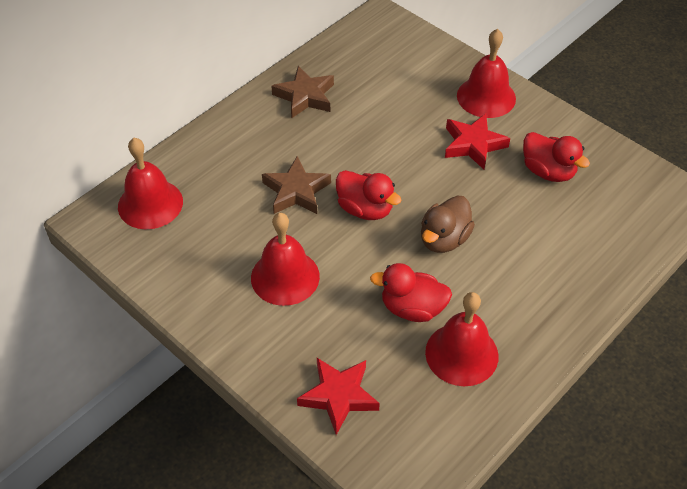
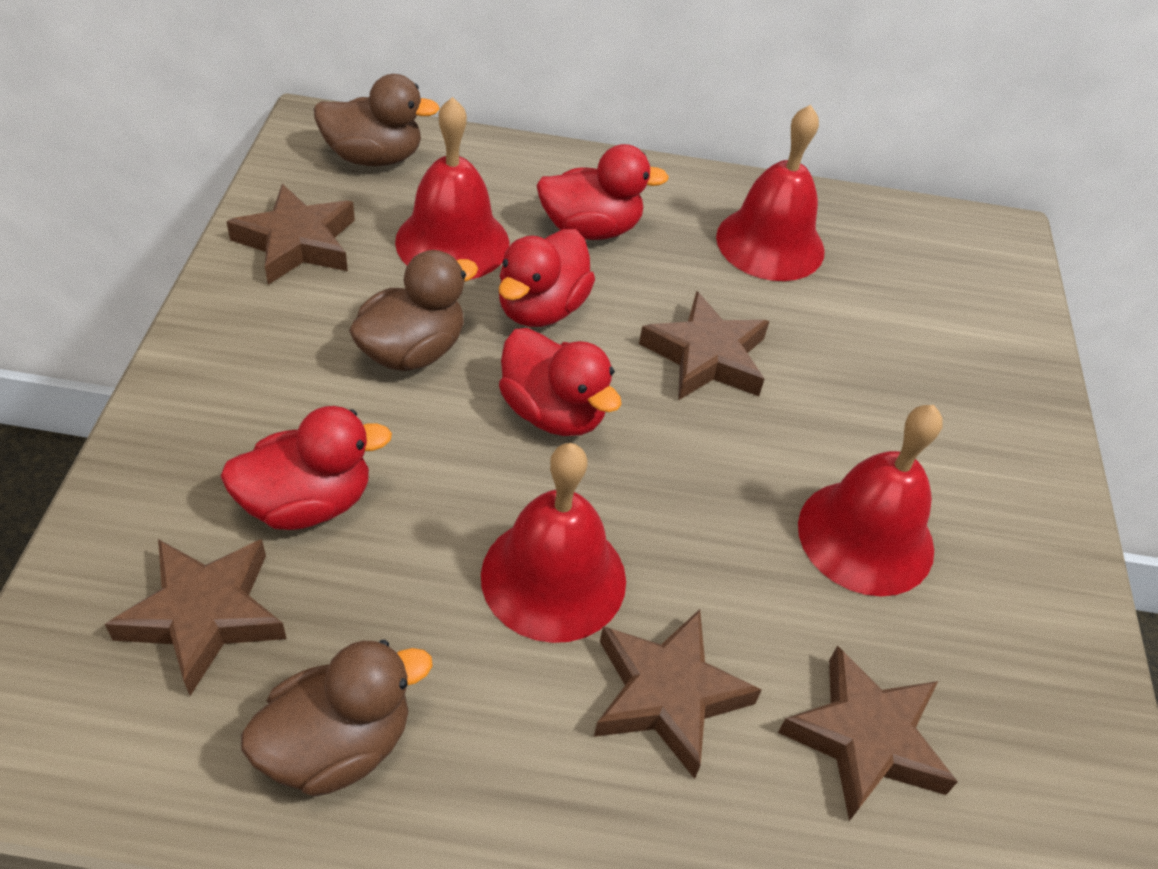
brown duck: [421,196,475,253] = 1 -> [241,640,433,797] [314,74,440,166] [349,250,478,371] = 3
brown star: [262,156,331,214] [271,66,334,119] = 2 -> [105,539,287,696] [226,184,355,285] [594,609,762,779] [639,291,769,400] [778,645,958,821] = 5
red duck: [336,170,401,220] [370,263,452,322] [523,132,590,182] = 3 -> [220,406,392,530] [499,229,595,327] [499,328,622,436] [536,144,669,240] = 4
red star: [297,358,380,435] [445,114,510,170] = 2 -> none = 0

